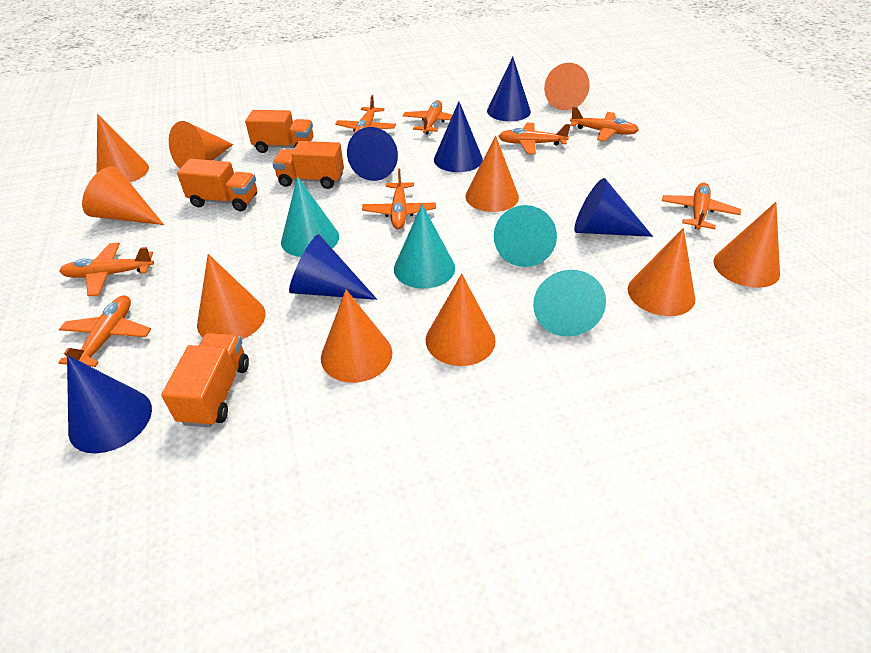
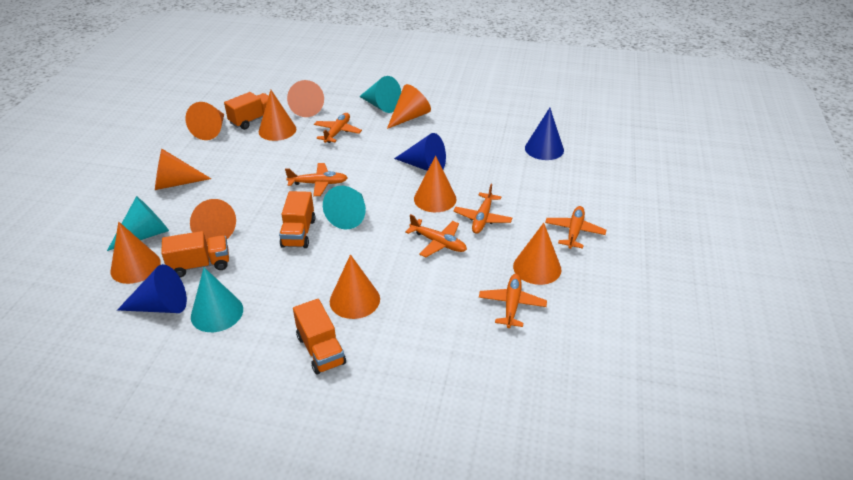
blue cone: [67,355,152,453] [289,234,377,300] [347,127,398,181] [434,102,483,172] [487,57,531,121] [574,178,653,237] = 6 -> [117,264,187,313] [394,133,446,171] [525,108,564,160] = 3
orange plane: [58,295,151,367] [59,243,154,296] [335,95,396,134] [362,168,436,229] [403,100,453,134] [498,123,571,154] [570,106,639,141] [662,183,741,230] = 8 -> [285,163,348,196] [314,113,362,143] [405,214,467,257] [453,184,512,234] [479,274,547,328] [545,206,606,249] = 6

